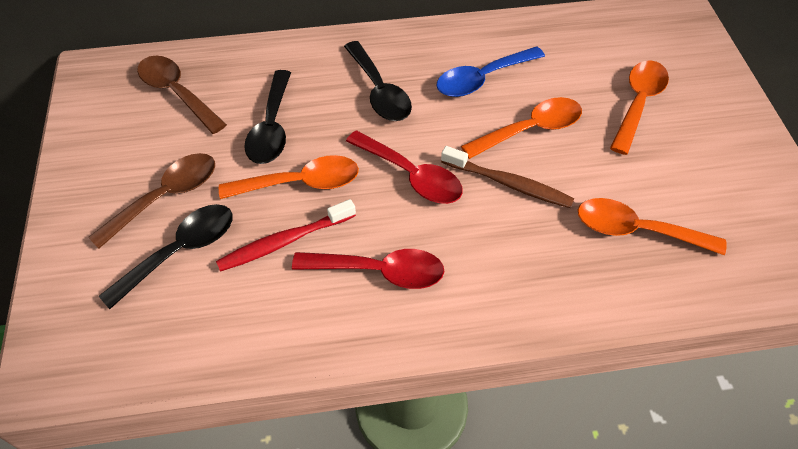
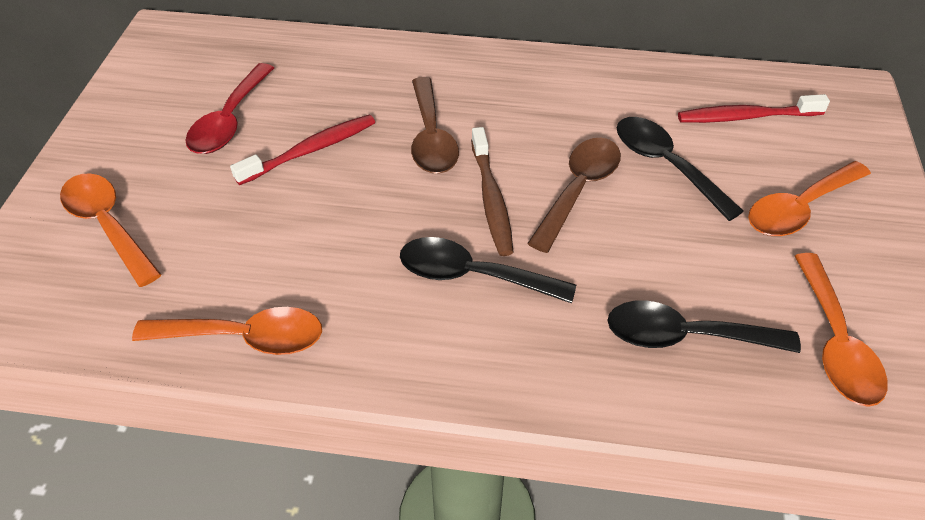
blue spoon: [436,46,545,97] = 1 -> none = 0
red spoon: [292,249,444,289] [346,130,463,204] = 2 -> [185,63,274,154] = 1
red toothbrush: [216,199,356,272] = 1 -> [230,115,375,185] [678,94,830,123] = 2

